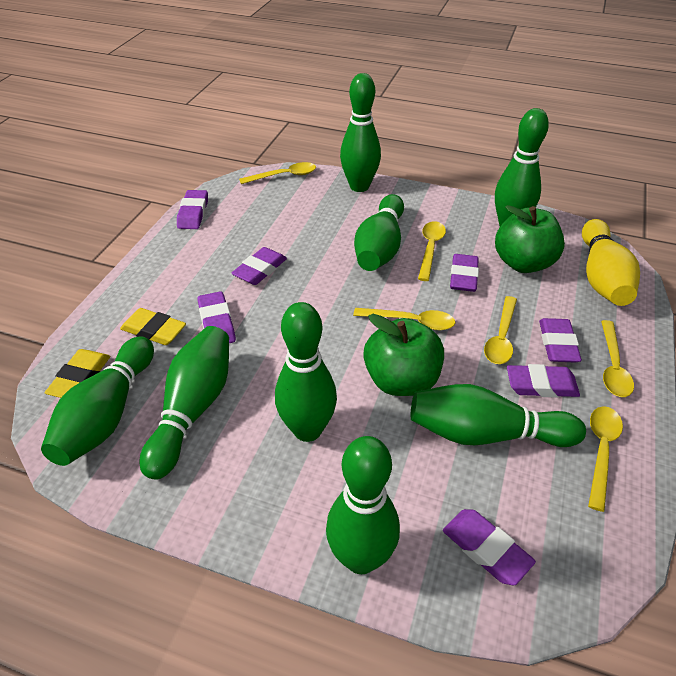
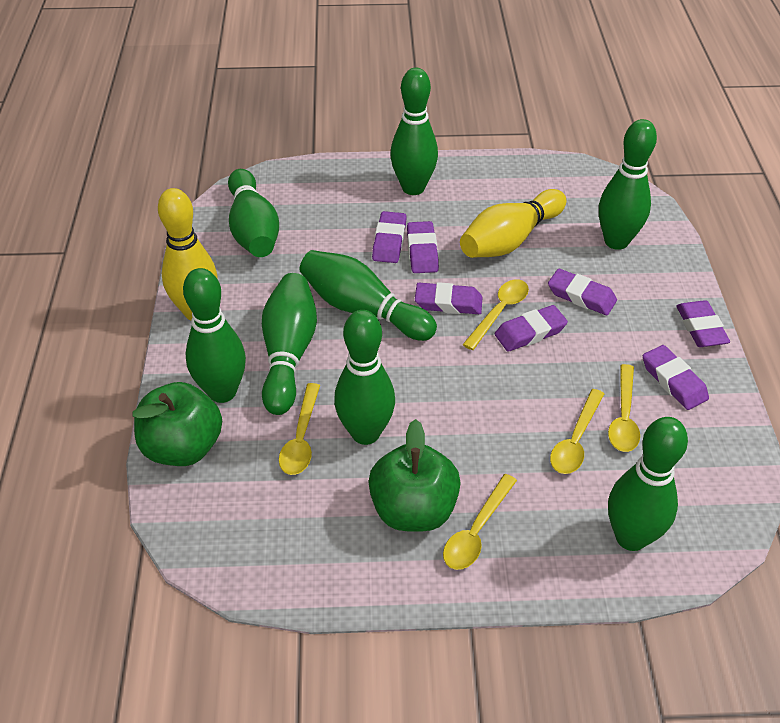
yellow bowling pin: [582,219,640,306] = 1 -> [158,188,218,320] [460,189,566,258] = 2
yellow eraser: [45,349,110,398] [120,308,186,345] = 2 -> none = 0
yellow spoon: [239,162,316,184] [353,308,455,330] [418,221,446,281] [484,296,517,364] [588,406,623,512] [601,320,634,397] = 6 -> [279,383,320,475] [443,474,517,570] [462,279,529,350] [550,389,604,474] [608,364,640,452] = 5

